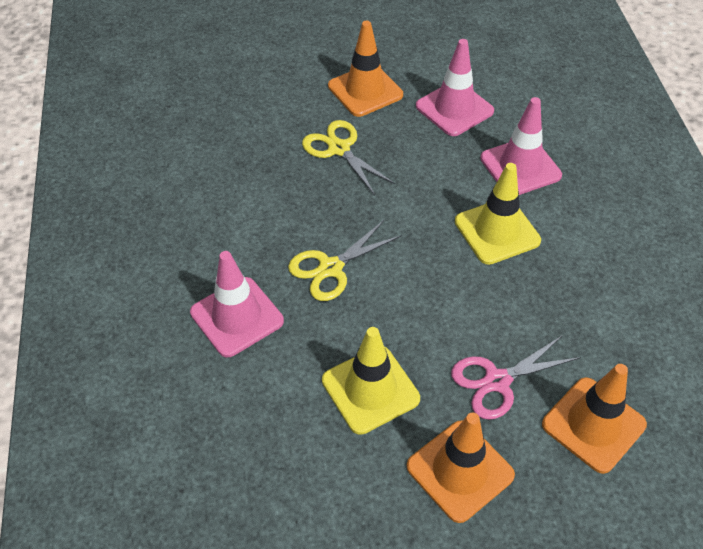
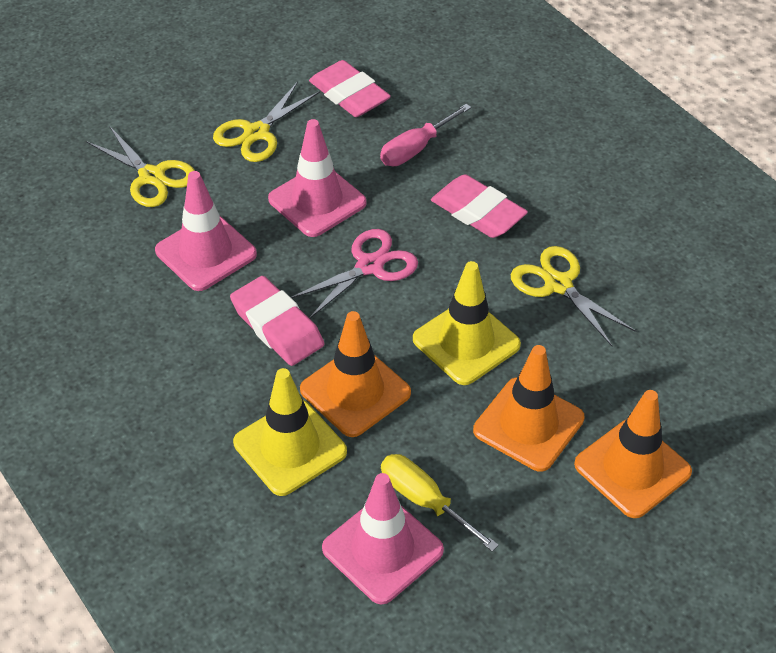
pink eraser: none = 0 -> [230,276,324,366] [309,60,391,117] [431,174,528,238] = 3
pink screwdriver: none = 0 -> [380,104,471,166] = 1
yellow scissors: [288,220,402,301] [302,120,395,195] = 2 -> [86,126,195,207] [213,82,320,162] [511,246,636,346] = 3
yellow screwdriver: none = 0 -> [381,454,499,552] = 1

